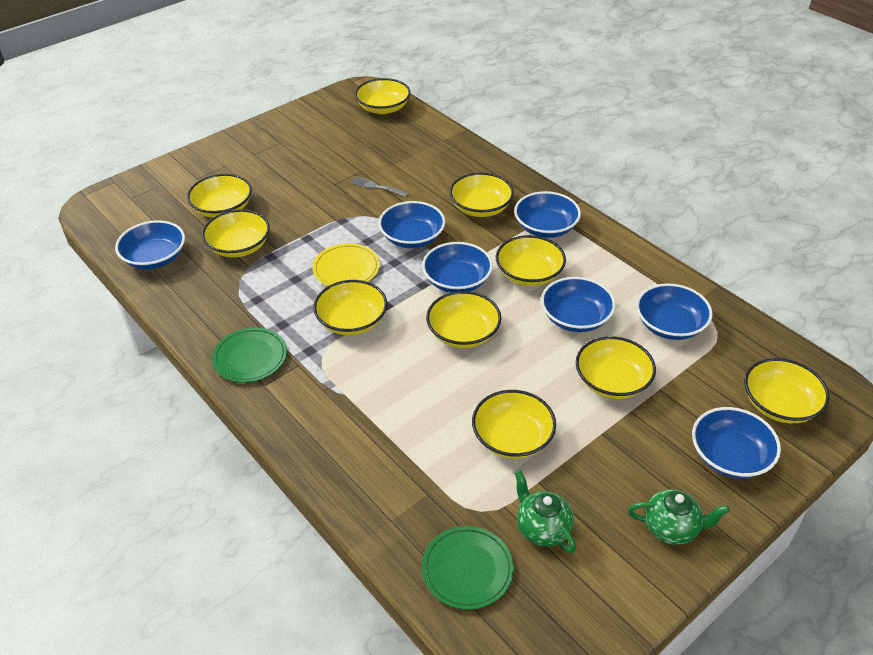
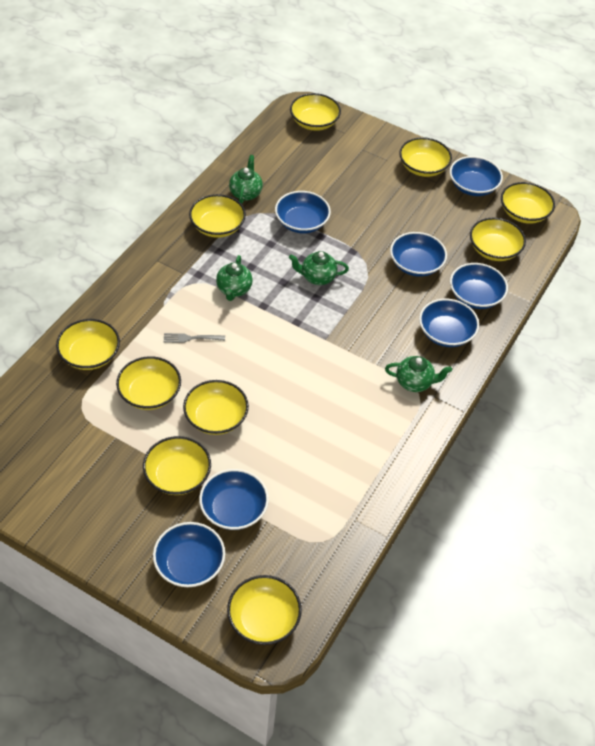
green plate: [212,327,287,383] [422,526,514,610] = 2 -> none = 0
green teapot: [515,471,576,553] [628,489,730,545] = 2 -> [216,255,253,301] [229,155,263,204] [289,251,349,285] [385,356,452,392] = 4
yellow plate: [313,243,380,286] = 1 -> none = 0

